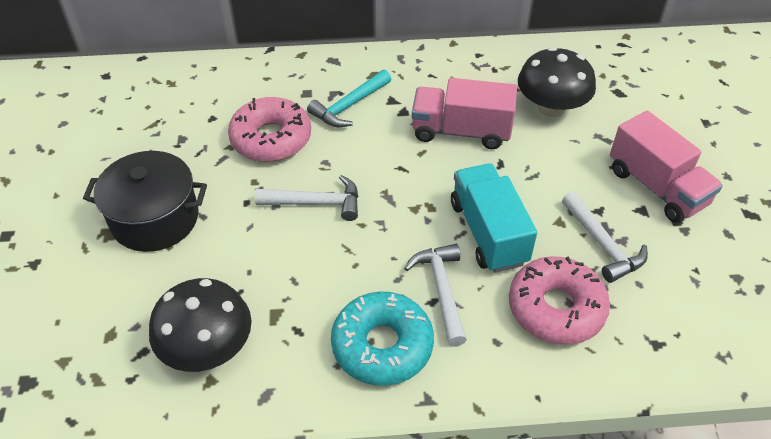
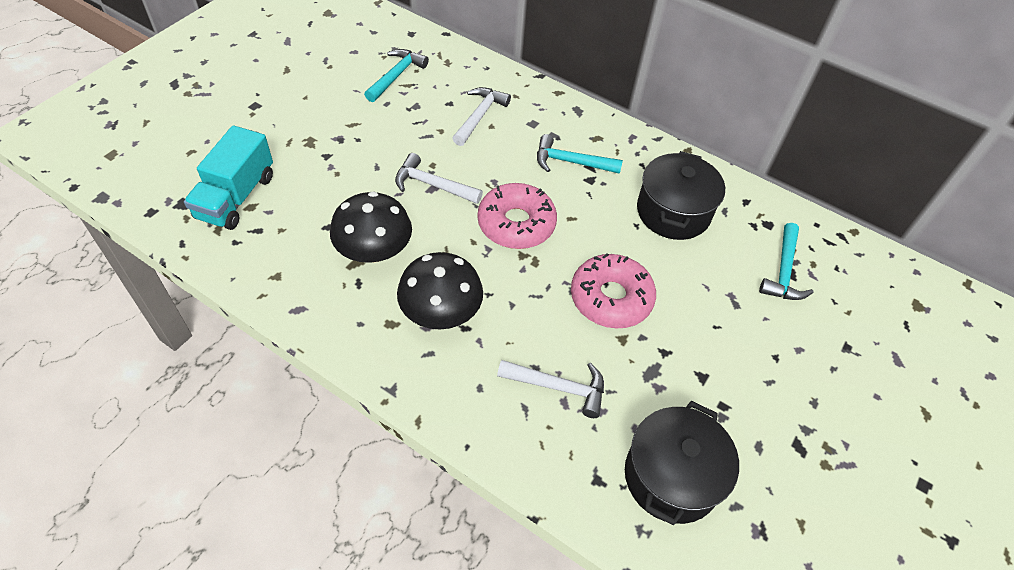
black pot: [83,151,207,252] = 1 -> [625,401,739,525] [637,151,725,240] = 2
pink truck: [412,78,517,149] [610,111,723,223] = 2 -> none = 0
turquoise donut: [331,292,434,386] = 1 -> none = 0
turquoise hammer: [307,70,391,127] = 1 -> [364,49,429,102] [537,134,623,174] [759,223,813,300] = 3

